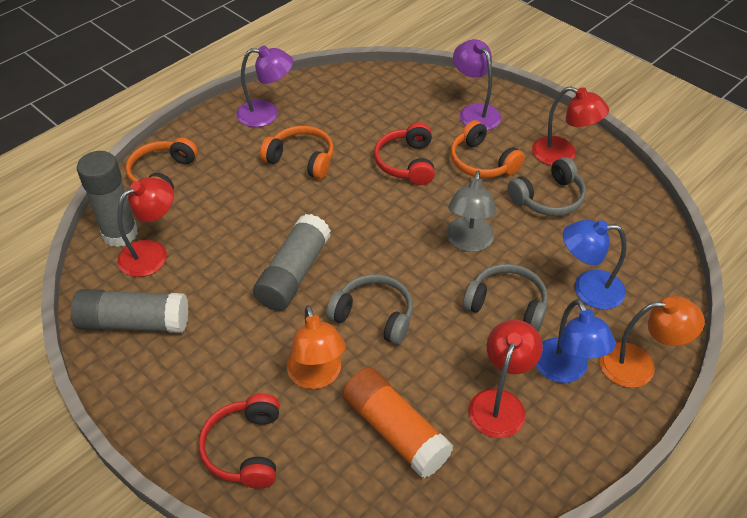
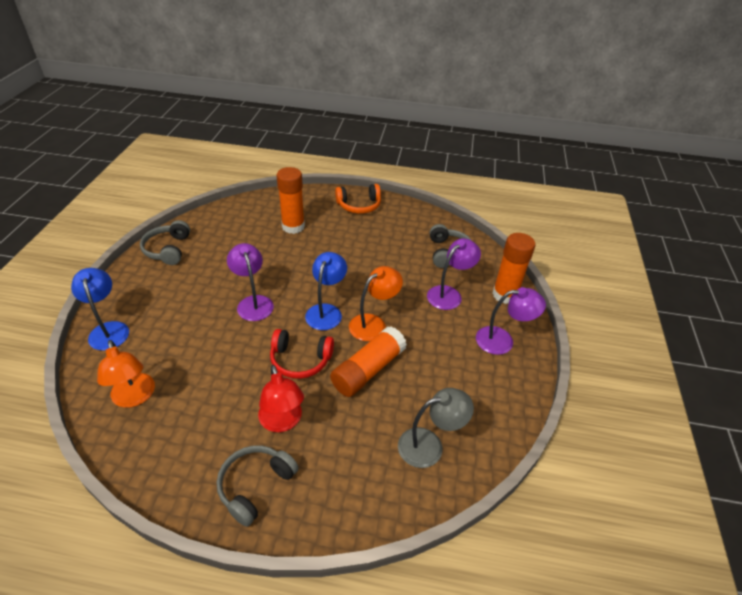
grey glue stick: [71,289,188,333] [77,151,138,247] [253,214,331,311] = 3 -> none = 0
orange glue stick: [342,367,453,478] = 1 -> [276,167,305,234] [330,326,407,397] [492,233,535,304] = 3
orange headphones: [126,137,198,190] [260,126,334,179] [450,120,525,178] = 3 -> [335,184,381,214] = 1
purple lamp: [236,45,293,127] [453,39,501,130] = 2 -> [227,243,274,321] [427,238,481,310] [476,287,546,355] = 3
red headphones: [199,394,280,488] [374,122,435,185] = 2 -> [270,329,334,379] = 1
red lamp: [117,177,174,277] [468,320,543,438] [532,86,609,165] = 3 -> [258,365,304,432] = 1

